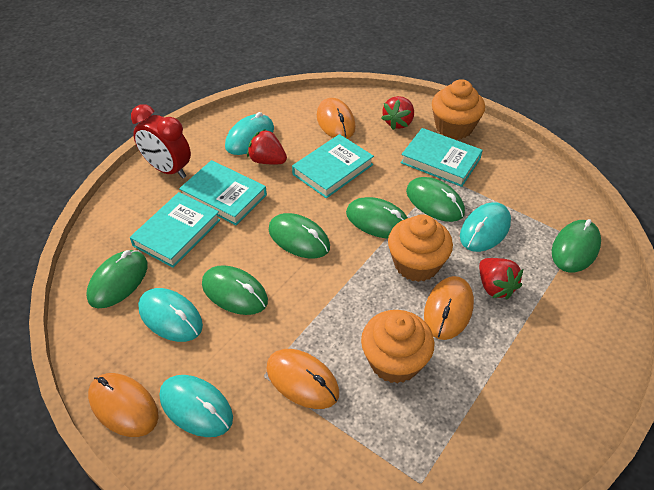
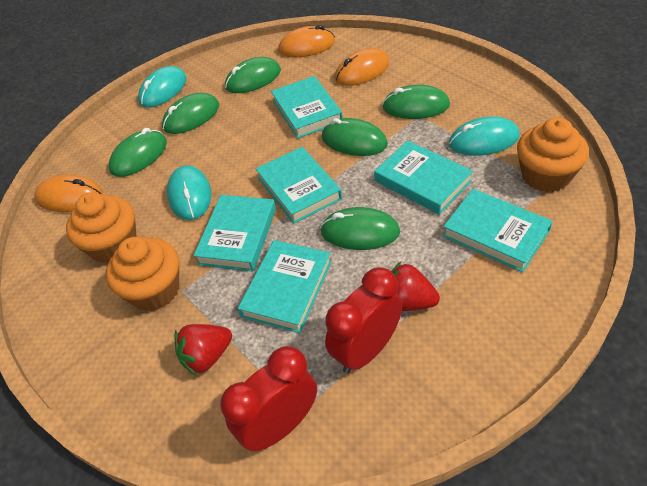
orange mouse: [88,373,159,437] [267,349,339,409] [317,98,356,139] [424,276,474,340] = 4 -> [34,175,103,212] [278,25,335,58] [335,48,390,86] = 3
red clock: [131,104,191,179] = 1 -> [220,346,317,451] [325,267,402,374] = 2
red strawberry: [247,129,287,164] [381,96,414,130] [479,258,523,299] = 3 -> [174,324,232,376] [391,262,440,311] = 2
turquoise book: [130,192,220,268] [179,160,267,225] [292,134,374,198] [401,128,483,187] = 4 -> [194,195,276,272] [238,240,332,333] [256,147,342,224] [271,76,343,139] [374,141,473,215] [443,189,553,272] = 6
turquoise mouse: [138,288,203,342] [160,375,233,437] [225,112,274,155] [460,202,511,252] = 4 -> [138,66,186,108] [167,165,211,220] [449,116,520,156] = 3

